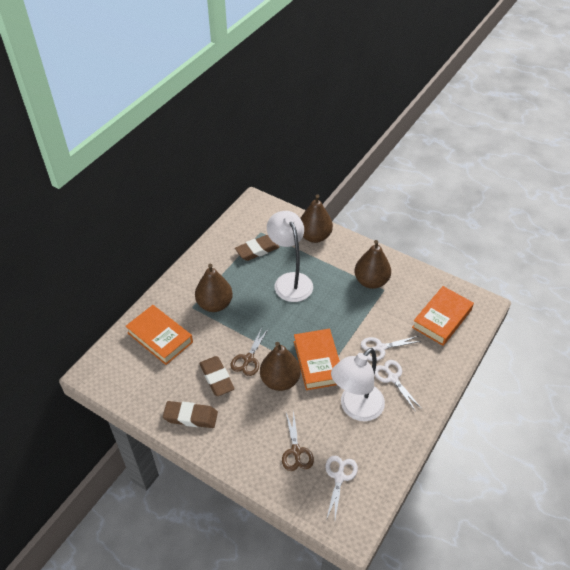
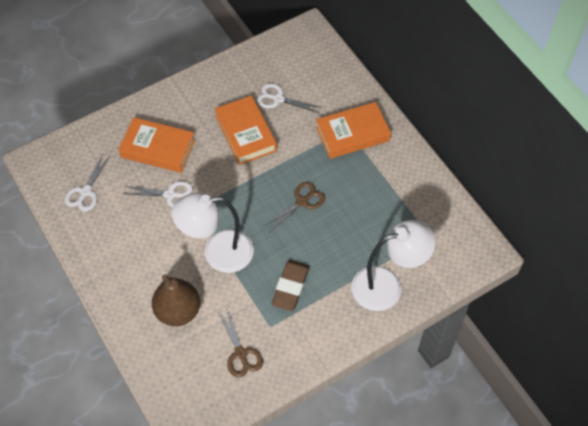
brown eraser: [163,401,218,428] [199,356,235,396] [235,235,279,261] = 3 -> [271,260,310,311] = 1
brown pear: [195,264,233,312] [260,342,301,391] [300,194,333,243] [355,240,391,289] = 4 -> [152,274,200,326] = 1

